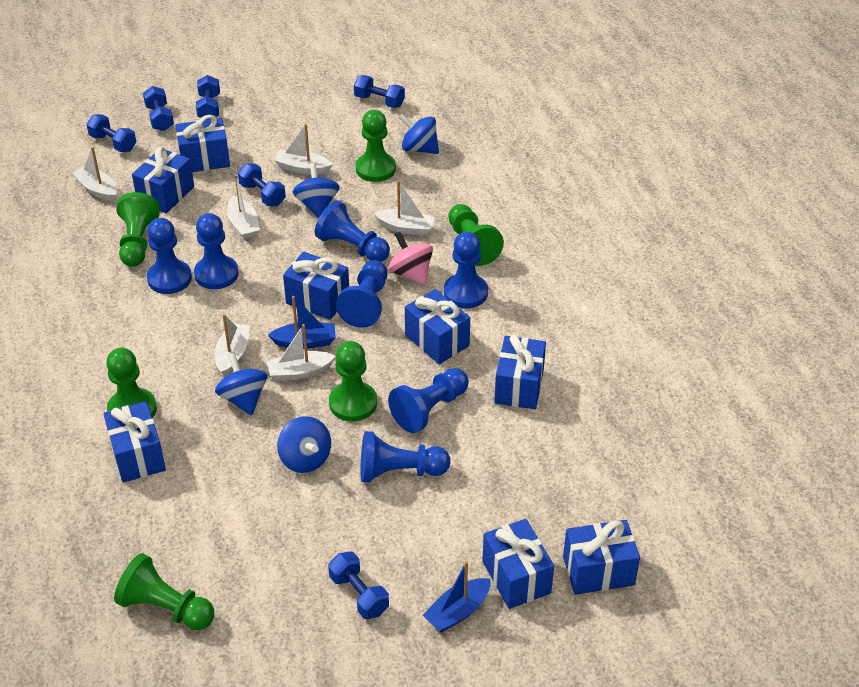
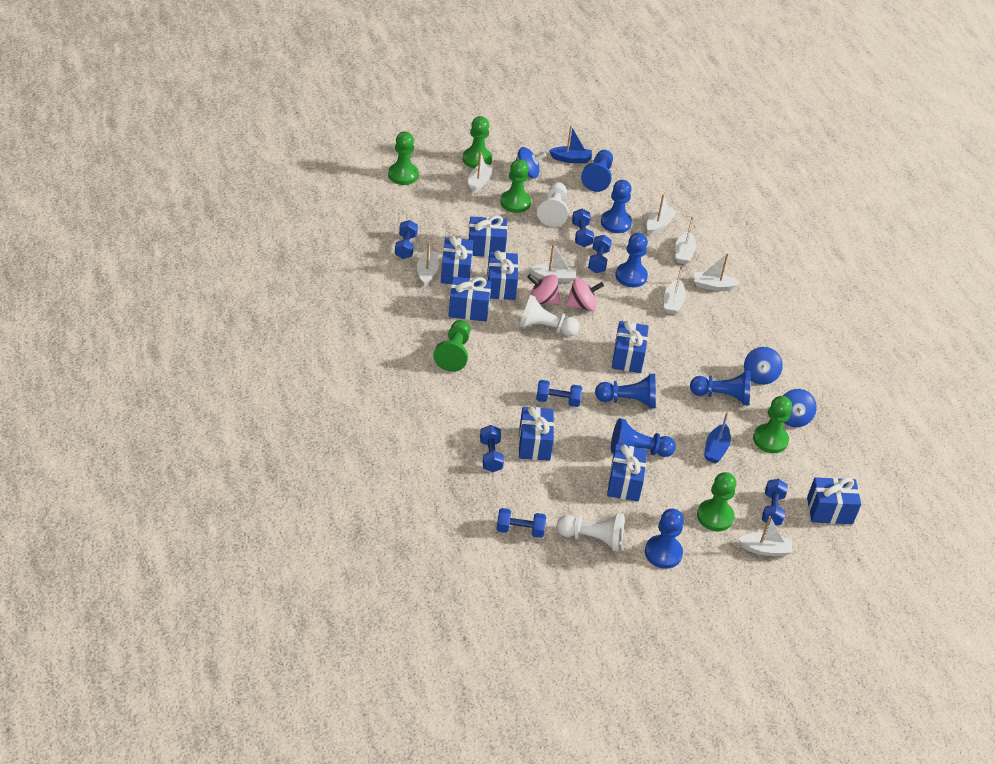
blue dumbbell: [86,115,136,152] [143,86,174,131] [196,75,220,120] [238,163,286,206] [328,551,389,619] [354,75,405,108] = 6 -> [395,220,418,259] [480,425,504,472] [496,508,546,538] [536,380,582,407] [572,209,594,247] [588,235,612,273] [762,479,788,526] = 7
blue spinning top: [215,353,267,415] [277,416,331,473] [293,163,340,218] [398,114,439,154] = 4 -> [516,147,547,178] [744,347,783,385] [783,389,817,427] = 3
pink spinning top: [388,232,433,285] = 1 -> [527,274,560,304] [565,278,604,311] = 2
white boat: [72,147,117,202] [214,314,250,377] [227,174,260,240] [266,324,336,381] [274,124,333,175] [374,181,435,236] = 6 -> [417,242,439,286] [468,152,493,194] [530,244,576,283] [646,194,677,235] [664,266,686,315] [675,217,696,265] [694,254,740,291] [738,516,792,556] = 8
white pawn: none = 0 -> [519,295,580,337] [537,182,568,227] [557,513,625,552] = 3

